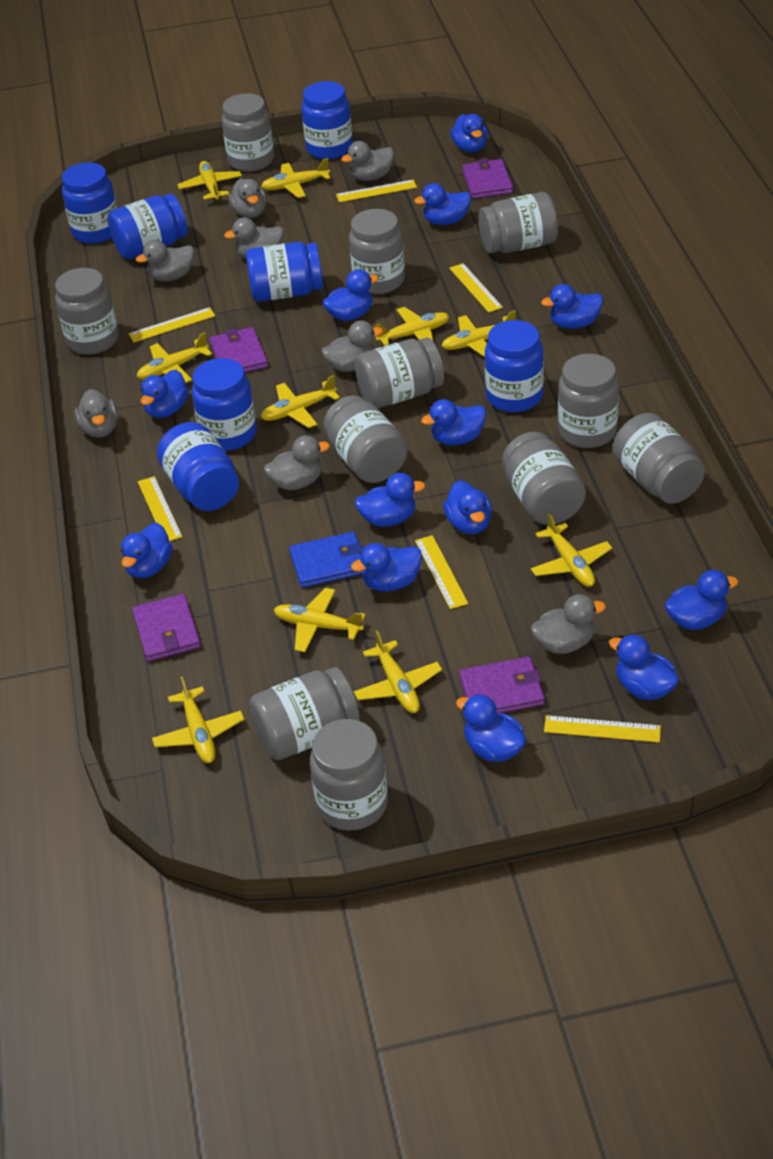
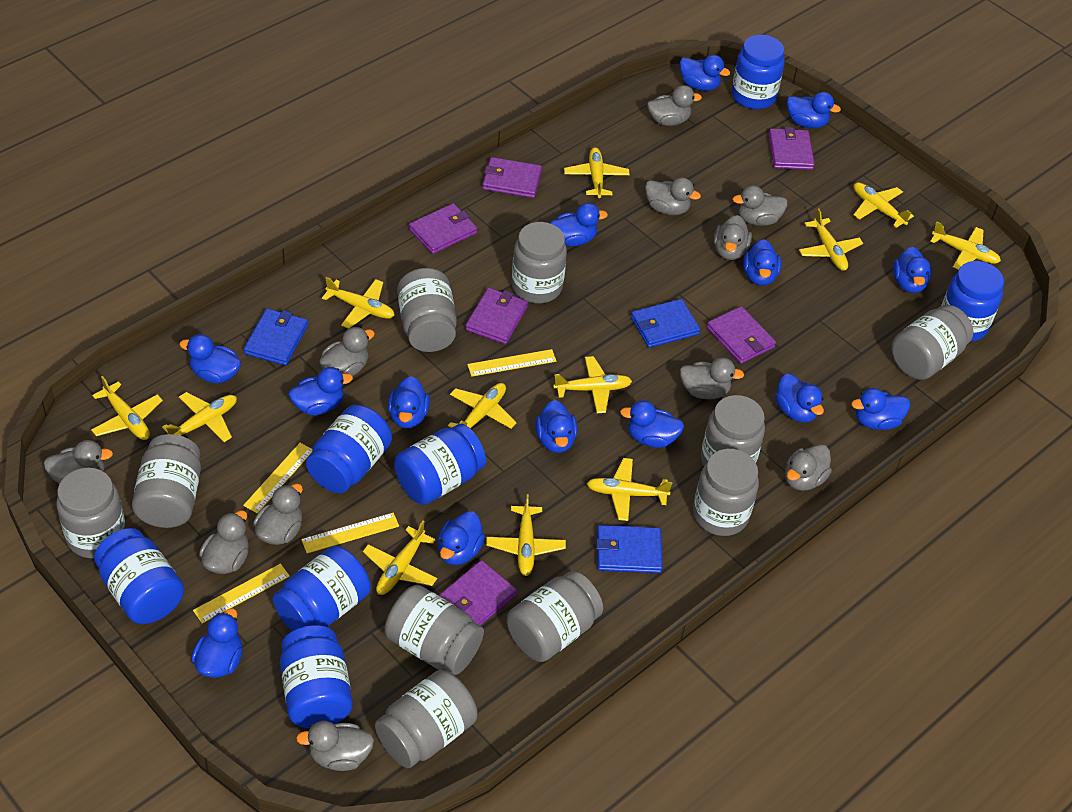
blue duck: [121,523,173,578] [141,370,189,418] [322,269,379,321] [351,543,422,592] [355,473,425,527] [414,183,471,225] [421,399,486,446] [443,480,492,534] [450,114,488,153] [456,694,526,762] [541,284,603,329] [609,634,679,700] [664,570,739,630] = 13 -> [179,334,241,384] [191,608,243,678] [289,367,353,415] [388,376,430,428] [438,511,485,565] [535,400,578,453] [550,203,608,246] [620,400,684,448] [680,55,730,91] [743,239,781,286] [775,374,824,422] [787,92,841,129] [851,388,910,430] [893,247,932,293] = 14
blue wallet: [289,532,363,588] = 1 -> [244,308,308,365] [596,525,663,573] [631,299,700,348] = 3
grey duck: [74,389,118,438] [136,240,194,281] [224,218,283,258] [229,178,266,218] [264,435,330,490] [322,320,383,372] [341,141,394,181] [531,594,606,654] = 8 -> [43,440,113,484] [199,510,249,574] [253,484,303,545] [296,721,374,771] [319,327,375,376] [645,177,701,215] [647,85,702,126] [680,357,744,399] [714,215,752,260] [732,185,788,226] [785,444,832,491] = 11
grey jar: [55,268,119,355] [222,93,274,172] [249,667,359,760] [310,719,388,831] [324,395,408,483] [349,209,405,294] [355,337,444,408] [478,192,558,253] [502,432,586,525] [558,354,619,448] [613,413,705,504] = 11 -> [56,468,126,558] [132,434,201,528] [375,670,478,768] [385,585,484,675] [397,268,457,352] [507,571,603,662] [512,222,567,303] [693,449,759,536] [701,395,765,466] [891,305,973,380] = 10
purple wallet: [132,594,201,661] [210,327,268,373] [459,657,545,714] [463,159,513,199] = 4 -> [409,203,477,254] [439,560,517,626] [465,288,528,344] [482,157,542,198] [707,306,776,364] [769,127,815,170] = 6
yellow plane: [137,332,212,383] [152,676,244,763] [177,161,242,200] [260,375,340,428] [261,158,330,198] [274,588,365,652] [354,631,442,713] [375,307,449,346] [442,310,516,357] [531,513,612,587] = 10 -> [91,376,163,440] [162,392,237,442] [322,277,395,329] [363,521,437,595] [448,383,517,429] [486,494,566,576] [553,356,632,413] [564,147,630,198] [587,458,672,521] [799,208,863,271] [854,182,914,228] [930,221,1001,270] = 12
yellow ruler: [128,307,216,342] [138,476,182,541] [336,180,417,202] [415,535,468,609] [449,263,503,313] [544,715,661,742] = 6 -> [193,564,290,624] [243,443,312,514] [301,513,399,553] [467,349,556,377] = 4

